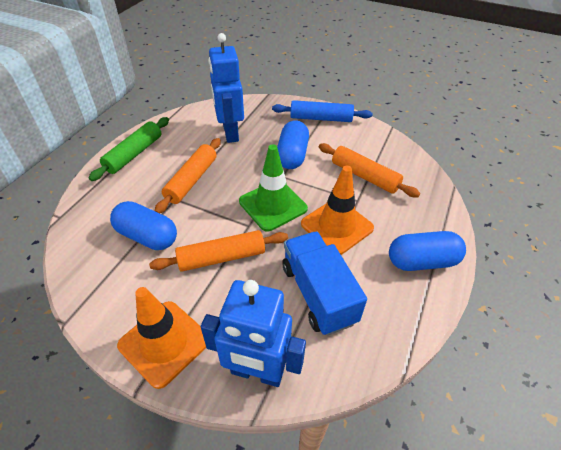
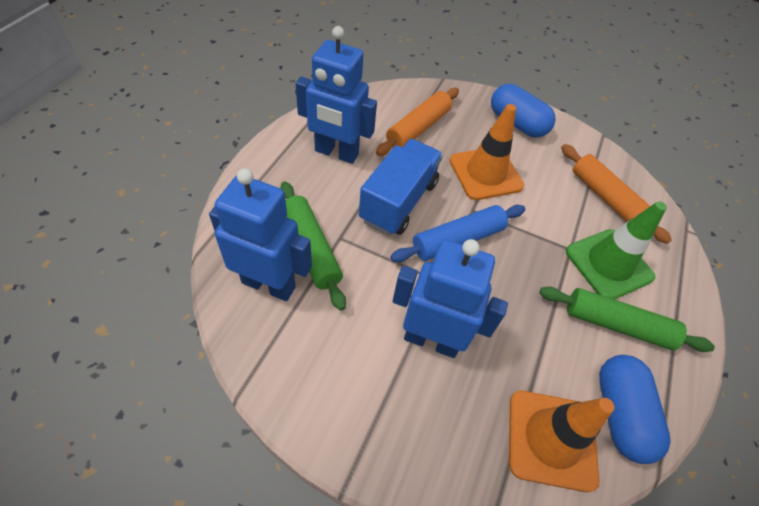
blue capsule: [110,201,177,250] [277,120,309,169] [389,231,466,271] = 3 -> [491,84,556,138] [599,355,671,464] = 2
blue robot: [201,280,306,387] [208,33,244,143] = 2 -> [209,168,312,301] [296,26,377,164] [393,239,508,358] = 3
green rolling pin: [89,117,169,181] = 1 -> [280,181,346,311] [539,287,715,352] = 2
orange rolling pin: [149,230,288,272] [155,138,221,213] [319,143,420,197] = 3 -> [376,88,459,156] [561,144,672,244] = 2

